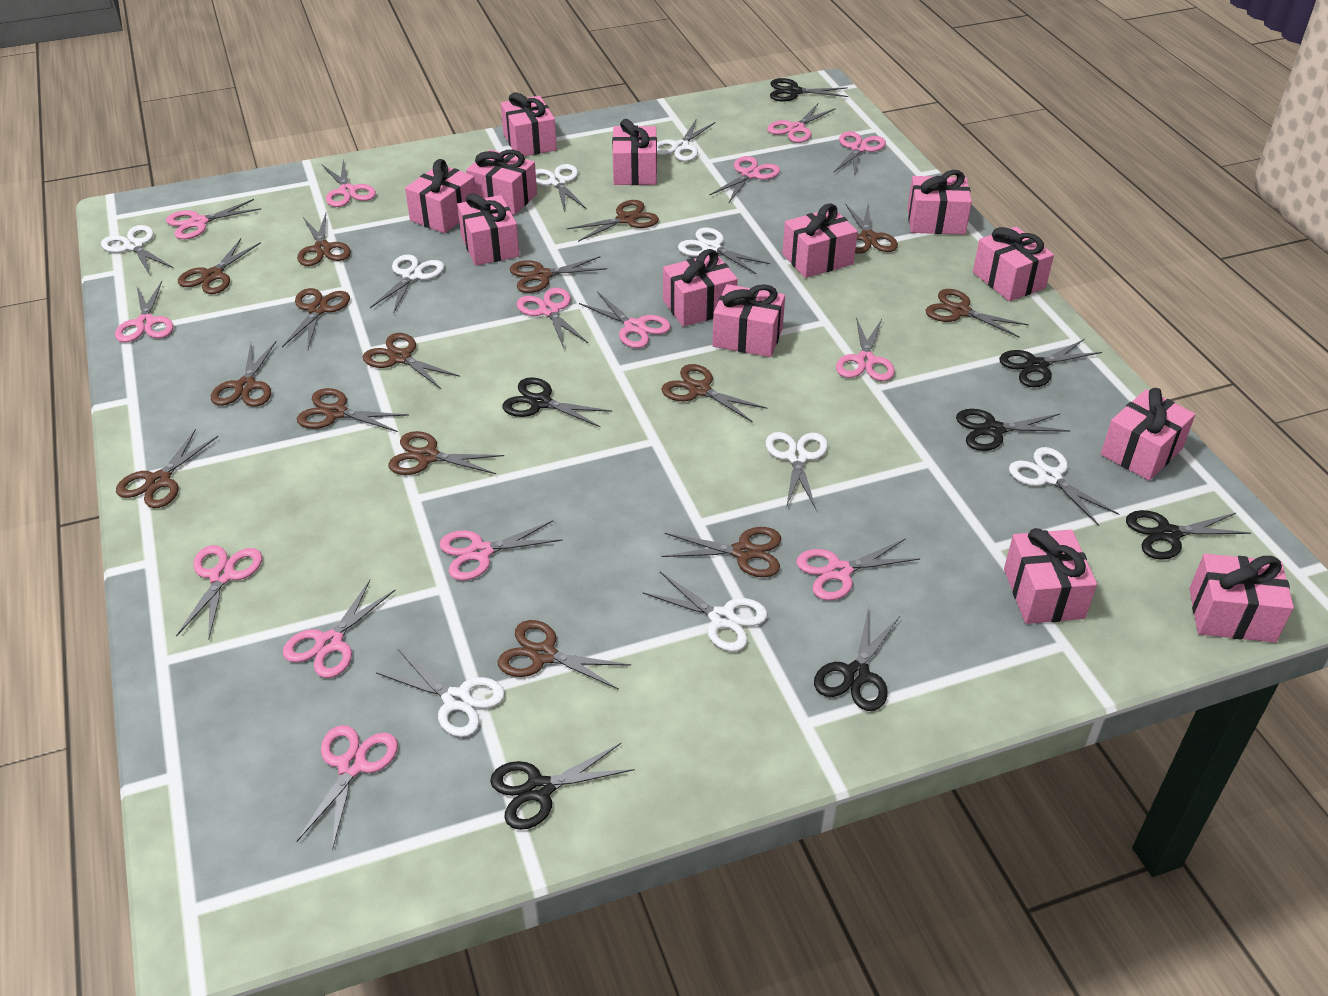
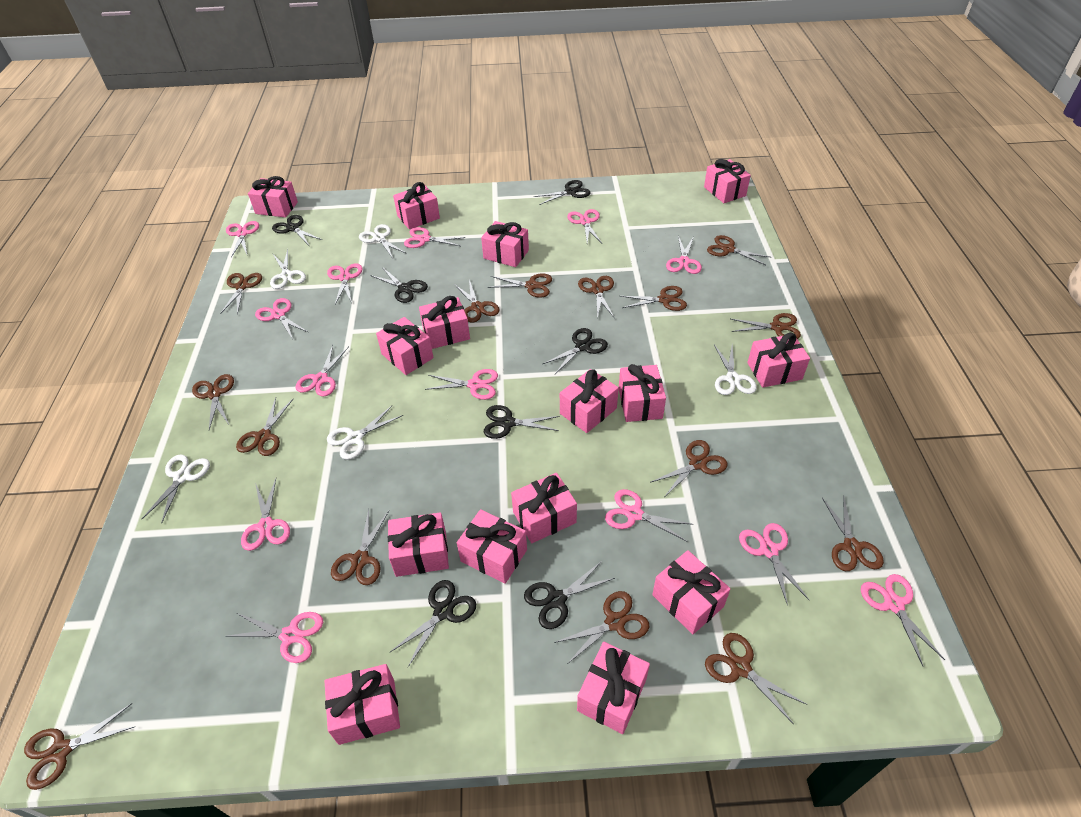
pink gift: [405,159,476,233] [457,193,520,266] [466,150,537,215] [501,92,557,157] [612,119,657,185] [663,249,738,327] [712,284,785,357] [782,203,858,278] [908,170,972,235] [973,226,1054,301] [1004,528,1097,624] [1101,388,1195,480] [1189,554,1294,642] = 13 -> [248,176,298,218] [325,664,400,745] [376,317,434,375] [388,512,449,577] [393,182,440,229] [419,296,470,349] [457,509,527,584] [481,221,529,267] [511,473,577,543] [560,369,619,433] [577,642,650,734] [619,364,666,422] [652,550,730,634] [704,159,751,203] [747,333,810,388] = 15
pink scissors: [115,281,173,343] [166,199,261,239] [176,545,262,640] [283,580,395,678] [296,725,398,850] [322,160,376,207] [439,520,563,581] [517,288,588,348] [579,291,671,348] [709,156,780,202] [767,104,836,143] [796,538,920,600] [833,131,886,175] [836,317,895,381] = 14 -> [226,221,259,257] [228,612,323,663] [241,479,290,551] [255,298,309,339] [296,345,349,397] [327,263,362,304] [404,227,465,248] [425,369,498,400] [567,209,602,243] [605,489,693,541] [666,236,702,274] [739,523,809,606] [861,574,945,667] = 13
white scissors: [101,225,173,275] [370,254,444,314] [376,649,505,737] [536,164,587,212] [642,572,767,652] [657,118,716,161] [678,228,770,274] [766,432,828,509] [1009,447,1120,526] = 9 -> [142,454,210,524] [270,249,306,289] [327,406,403,460] [359,224,407,258] [714,345,757,395] = 5

